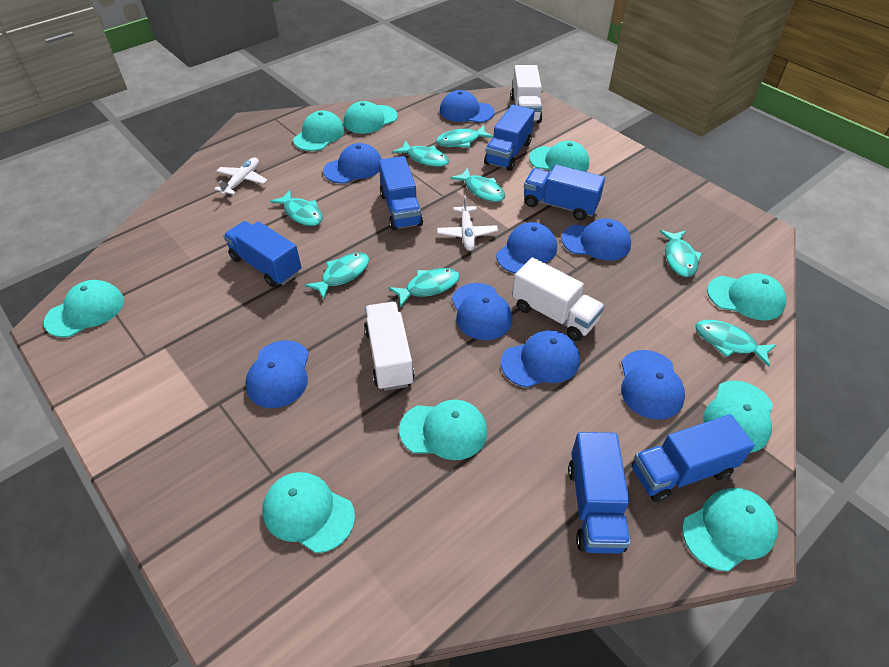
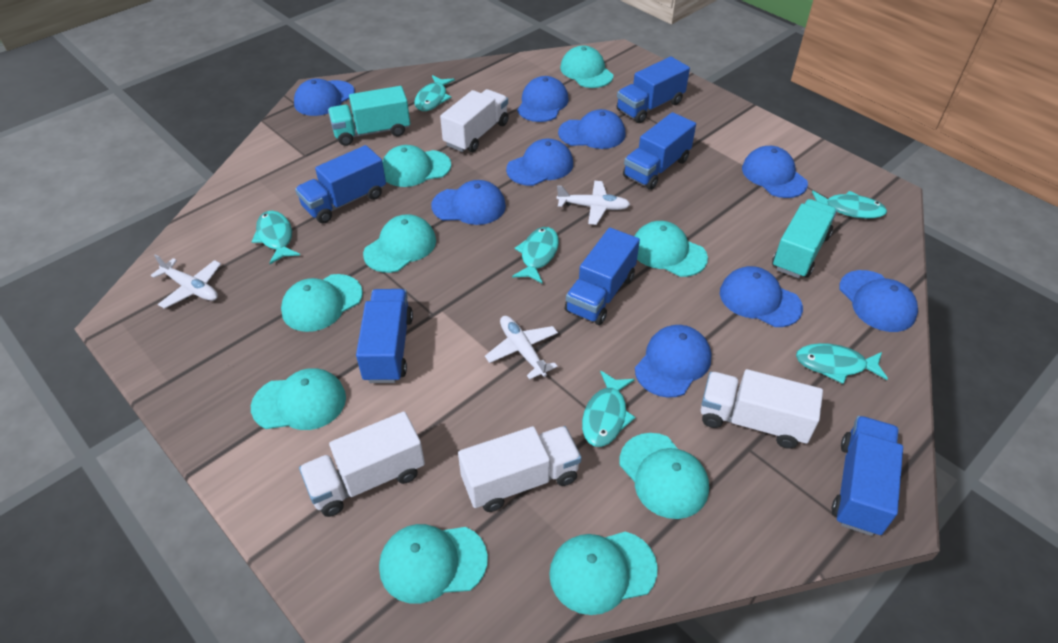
blue cap: [245,340,309,408] [323,143,381,184] [440,90,495,123] [452,283,512,340] [497,222,557,273] [501,330,580,387] [561,219,631,261] [621,350,685,420] = 8 -> [294,78,355,116] [431,180,506,225] [506,139,573,186] [517,76,569,122] [558,109,625,149] [635,325,712,398] [720,266,803,327] [742,146,808,198] [839,270,918,332] = 9
turquoise fish: [270,190,323,226] [305,252,369,299] [389,268,460,307] [393,140,449,167] [436,125,493,148] [450,168,505,202] [659,230,702,277] [696,320,777,366] = 8 -> [251,211,300,264] [414,75,455,111] [512,227,559,284] [582,370,636,447] [796,343,888,384] [812,190,887,219] = 6
turquoise truck: none = 0 -> [328,86,410,146] [772,199,837,278] = 2
white plane: [214,158,267,195] [437,195,498,251] = 2 -> [151,254,221,309] [485,316,558,380] [557,181,631,225] = 3
white truck: [364,302,415,391] [511,65,543,123] [512,257,605,341] = 3 -> [299,412,425,517] [440,89,509,152] [458,426,582,512] [701,369,823,449] = 4

